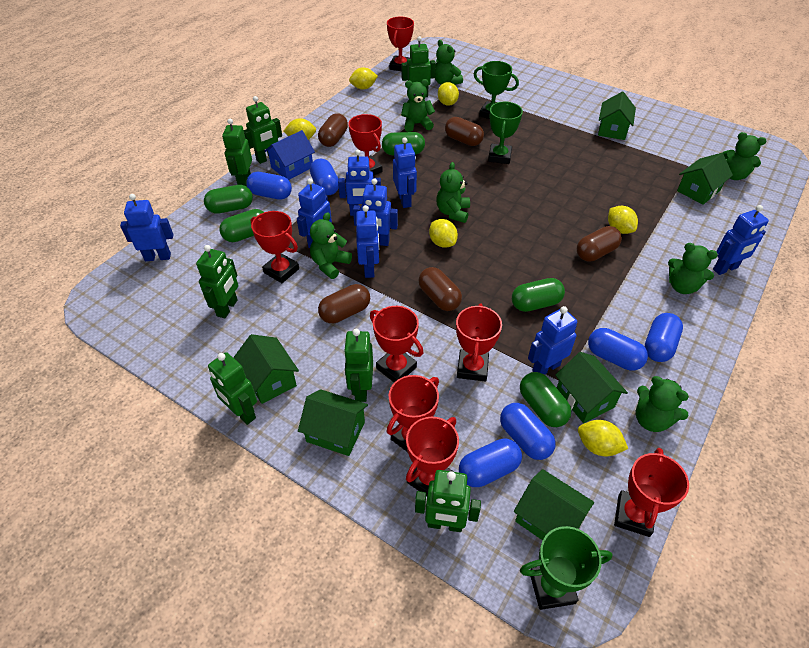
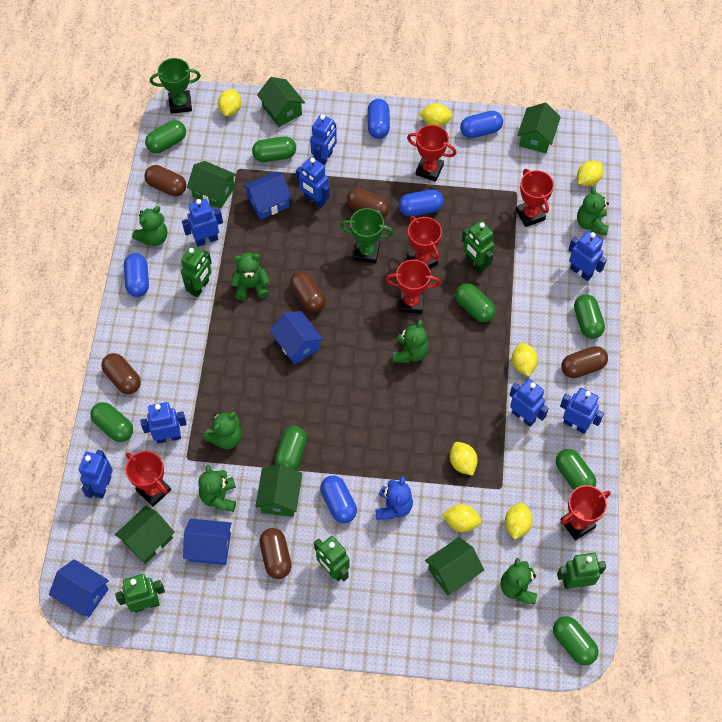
blue capsule: [246,172,292,200] [310,159,339,195] [459,438,522,487] [500,403,556,460] [588,328,648,371] [645,313,683,362] = 6 -> [124,253,149,297] [320,475,357,523] [367,99,390,139] [399,190,444,217] [460,111,503,138] = 5
blue house: [265,130,315,180] = 1 -> [49,559,109,617] [183,519,232,565] [243,172,292,220] [270,311,323,365] = 4
blue teddy bear: none = 0 -> [376,476,413,520] = 1
brown capsule: [318,113,348,147] [318,284,370,323] [418,267,462,311] [445,117,484,146] [577,226,622,262] = 5 -> [101,353,141,394] [144,165,186,197] [259,528,292,579] [290,271,326,312] [347,188,390,218] [561,346,608,378] = 6
green capsule: [204,185,253,214] [219,209,264,242] [382,132,425,155] [512,278,565,312] [520,372,571,427] = 5 -> [90,402,133,442] [145,120,186,153] [252,136,296,162] [274,426,307,470] [455,283,496,322] [553,616,599,665] [556,449,596,490] [574,294,605,339] = 8
green robot: [196,245,238,318] [208,352,257,425] [222,119,252,187] [244,96,282,164] [344,329,373,402] [402,36,436,97] [415,470,481,532] = 7 -> [115,574,165,612] [181,246,212,297] [314,536,350,581] [462,221,494,272] [557,553,606,589] = 5
green trophy: [474,61,519,119] [488,101,523,164] [520,526,612,610] = 3 -> [150,58,201,114] [340,208,394,264] = 2
red trophy: [251,211,299,283] [348,114,383,176] [370,306,423,382] [387,17,414,71] [387,375,439,452] [406,417,459,496] [456,303,502,382] [614,448,689,537] = 8 -> [126,451,171,507] [385,260,441,314] [407,125,456,182] [407,216,442,269] [516,169,554,227] [560,485,611,540] = 6
yellow lemon: [284,118,316,140] [349,67,378,89] [429,219,458,248] [438,82,459,106] [578,420,628,456] [608,206,638,234] = 6 -> [218,89,241,116] [419,103,453,126] [442,504,481,532] [450,442,478,476] [505,503,533,540] [512,343,538,377] [577,160,603,186] = 7

